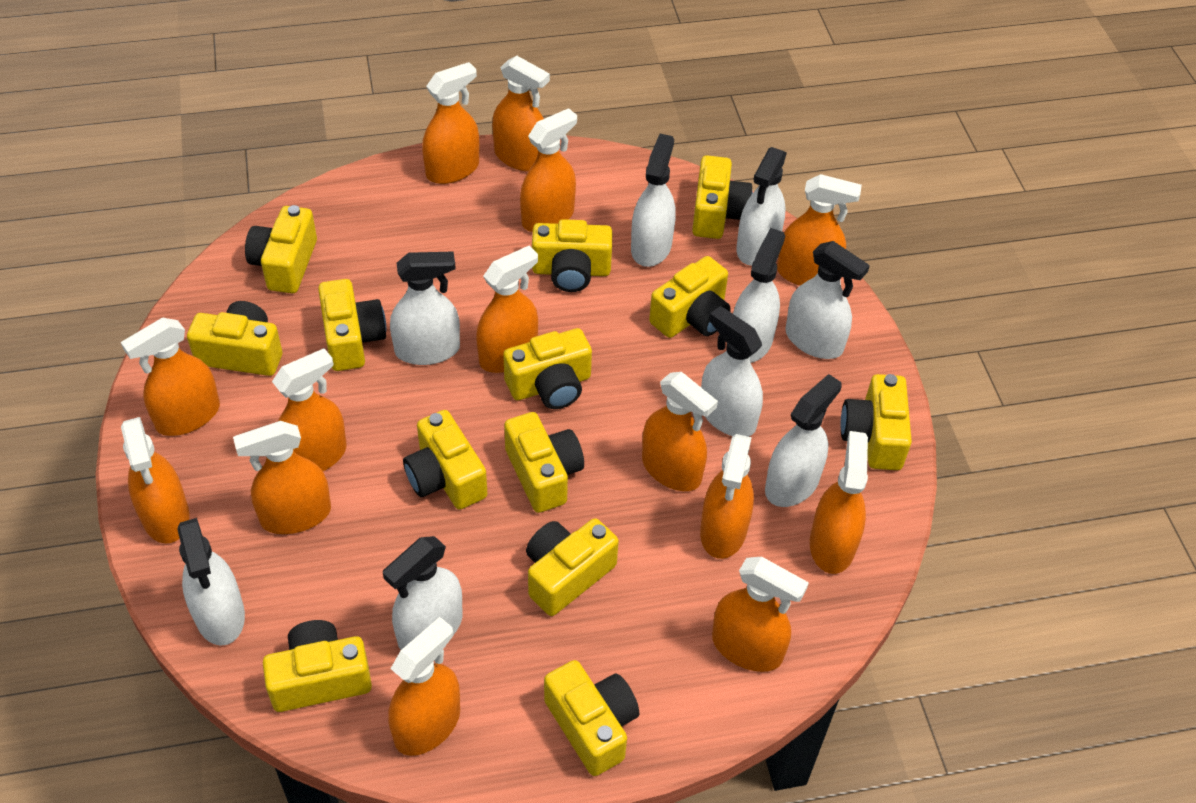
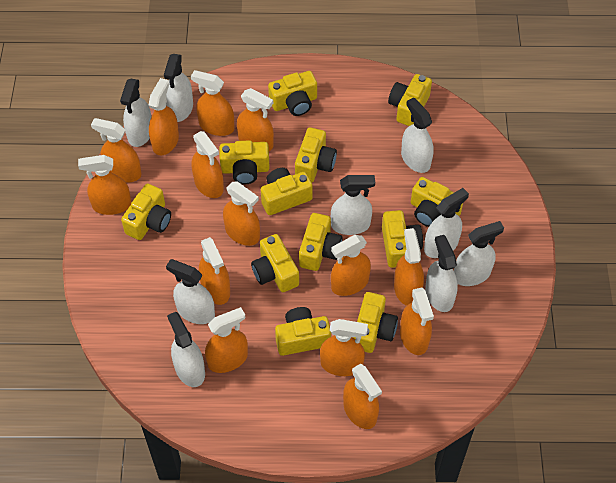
yellow camera: [187,301,282,376] [245,205,317,293] [263,620,372,712] [318,279,386,371] [403,410,487,510] [503,328,592,409] [504,412,584,513] [526,518,619,616] [532,219,612,292] [544,660,639,776] [649,256,731,338] [692,155,753,239] [840,374,912,470] = 13 -> [121,184,171,240] [219,140,270,184] [251,234,299,292] [261,168,313,215] [268,71,317,116] [275,307,331,356] [295,127,337,183] [299,213,343,271] [353,292,398,353] [382,210,423,268] [388,74,432,126] [411,177,463,227] = 12

